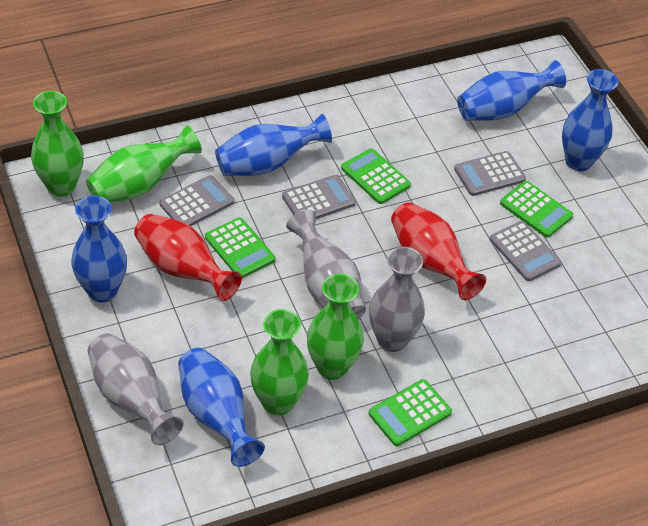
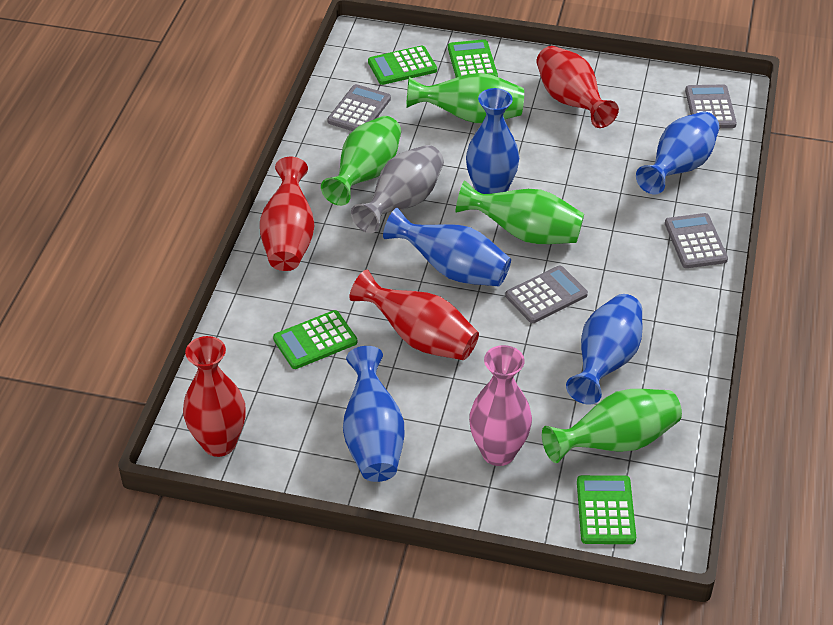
grey vase: [88,333,183,445] [286,210,366,319] [369,247,425,352] = 3 -> [351,145,444,233] = 1
pink vase: none = 0 -> [469,345,532,466] = 1
red vase: [134,214,242,301] [391,202,486,300] = 2 -> [183,336,246,457] [260,157,314,271] [349,270,479,360] [536,46,619,128] = 4

